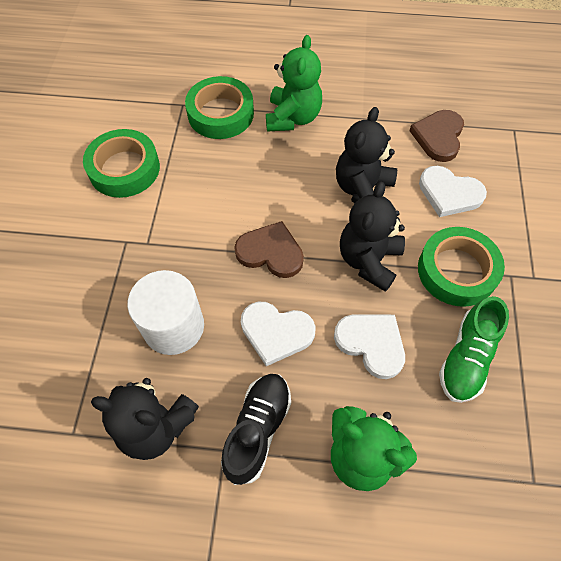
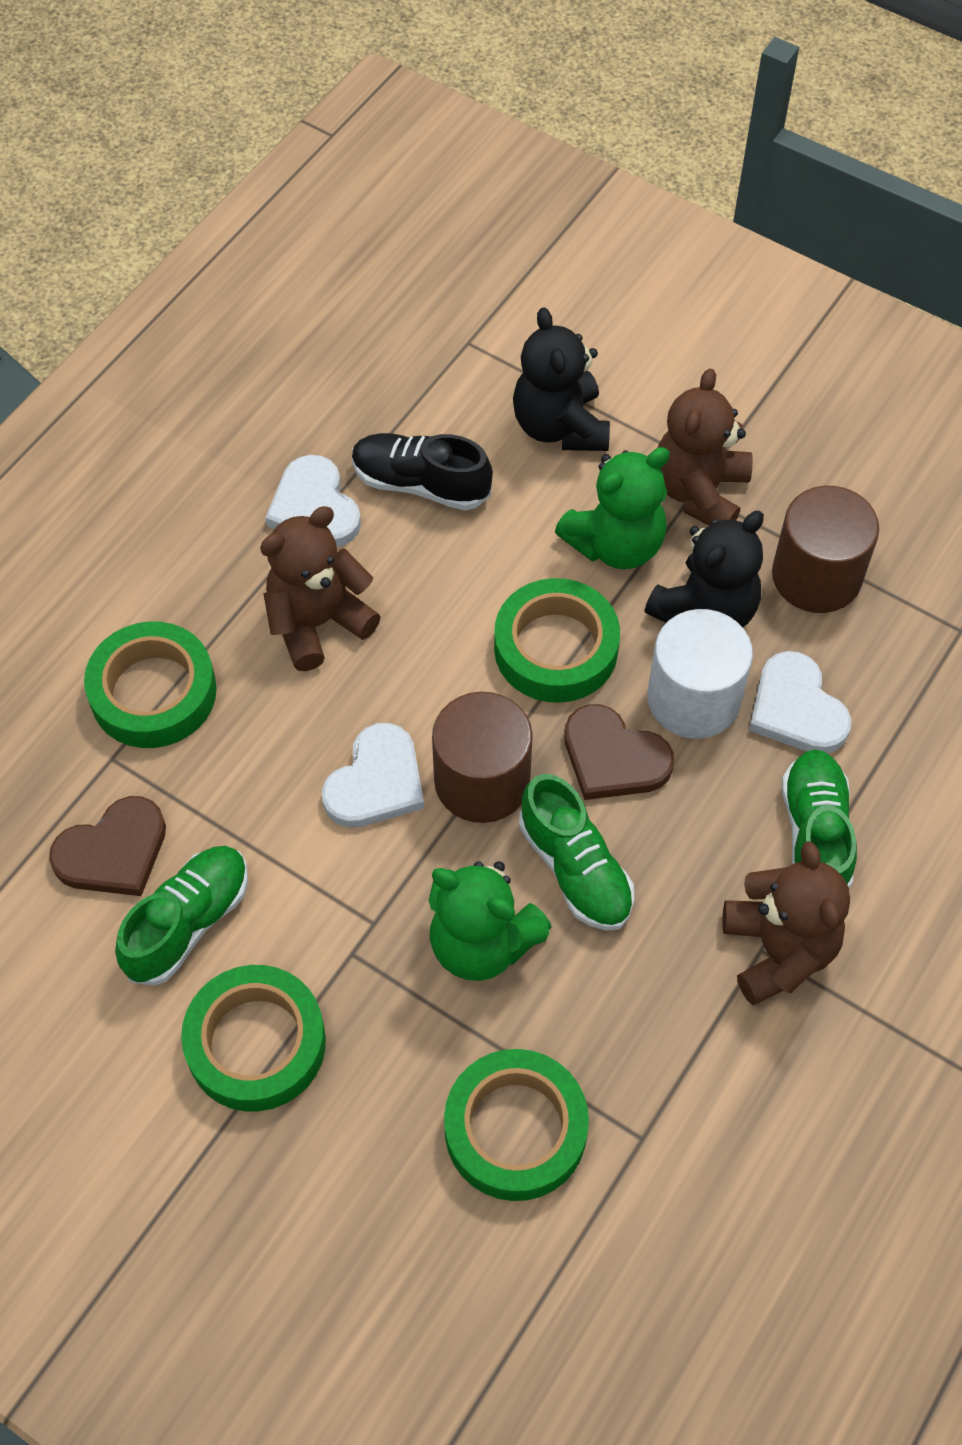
black teddy bear: [91,378,199,460] [336,107,397,203] [340,182,405,292] = 3 -> [513,307,610,451] [645,511,764,627] = 2
brown cylinder: none = 0 -> [432,692,533,823] [772,486,879,613] = 2
brown teddy bear: none = 0 -> [260,506,381,671] [658,368,753,526] [722,841,850,1005] = 3
green shoe: [439,296,509,403] = 1 -> [115,846,248,986] [519,774,634,931] [782,749,857,888] = 3
green tape: [83,129,160,198] [185,76,254,139] [418,227,505,307] = 3 -> [84,621,217,748] [181,965,326,1111] [444,1049,589,1201] [494,578,620,703] = 4

